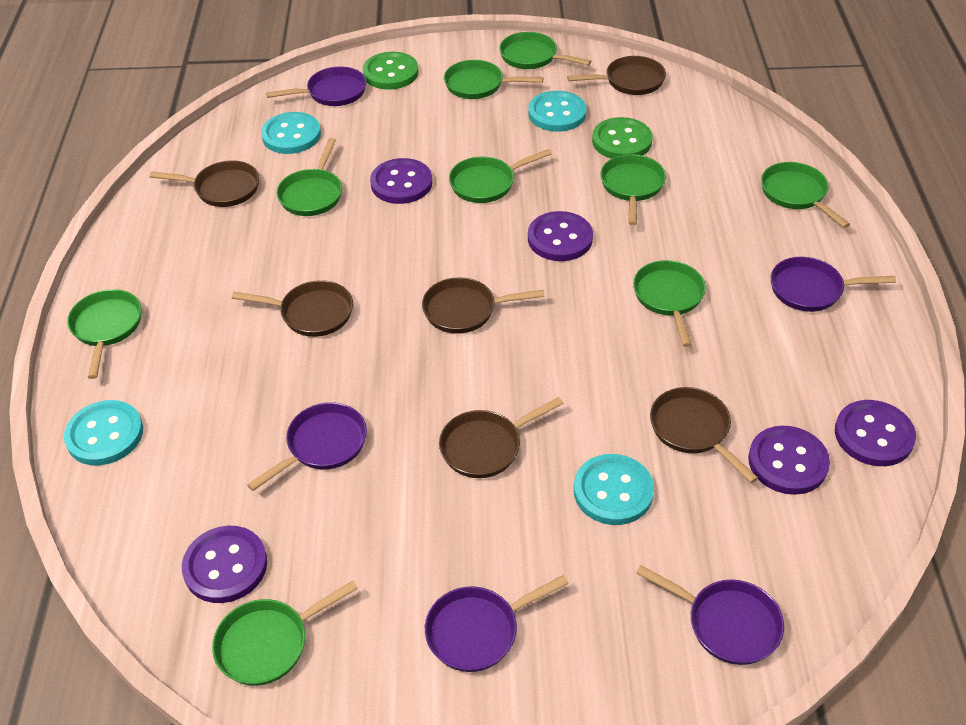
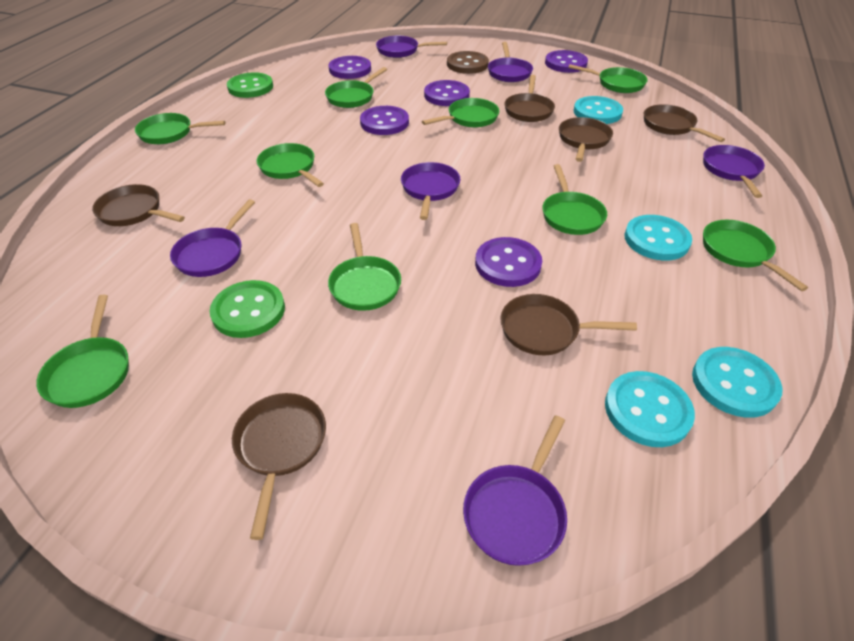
brown button: none = 0 -> [447,51,489,74] = 1
purple pan: [247,402,367,491] [266,66,366,106] [425,575,569,672] [636,565,784,665] [771,257,896,312] = 5 -> [170,199,255,277] [376,36,447,58] [401,162,460,220] [463,415,567,566] [488,42,533,82] [703,145,765,198] = 6

